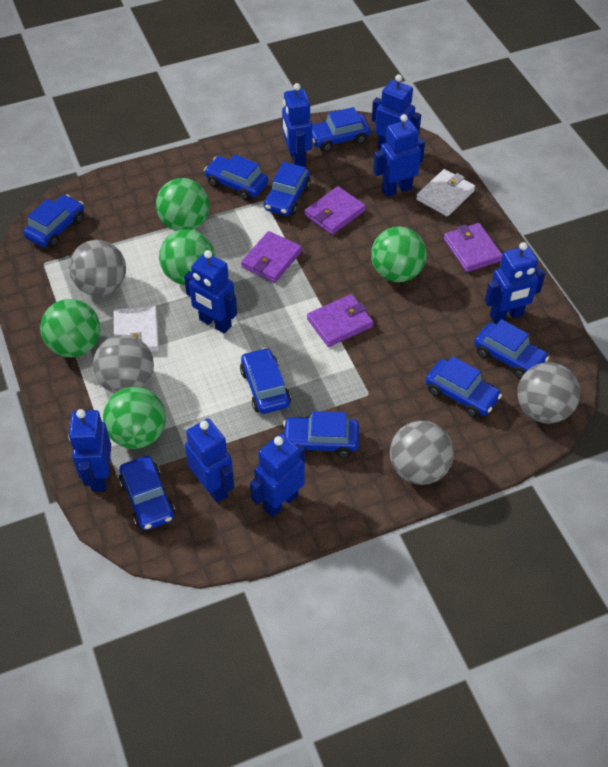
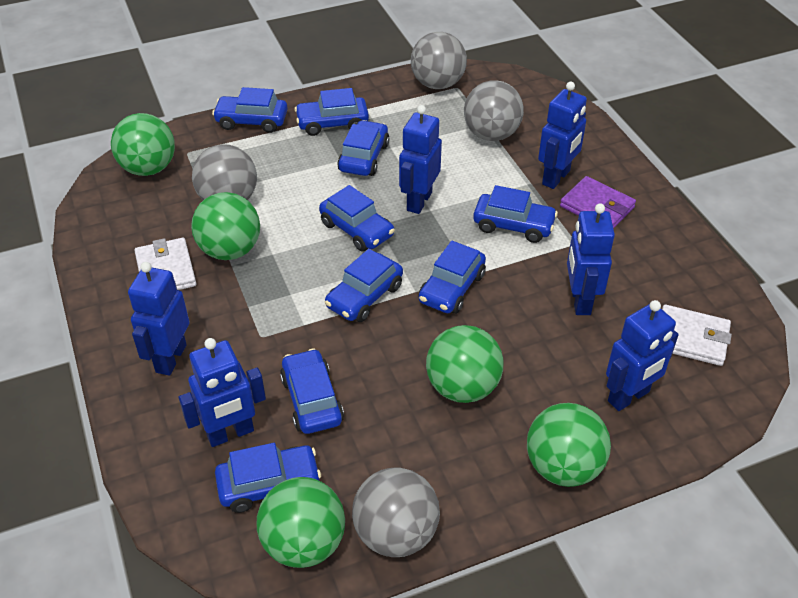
blue robot: [69,409,111,492] [184,250,237,334] [185,418,234,503] [250,434,305,517] [282,83,312,167] [372,74,421,150] [373,114,425,197] [485,242,545,323] = 8 -> [128,262,190,376] [179,338,266,447] [399,105,442,214] [538,82,587,189] [567,203,615,315] [606,300,679,411] = 6
purple wallet: [241,231,302,283] [305,186,366,235] [307,294,374,347] [444,223,502,272] = 4 -> [560,176,636,229] = 1

